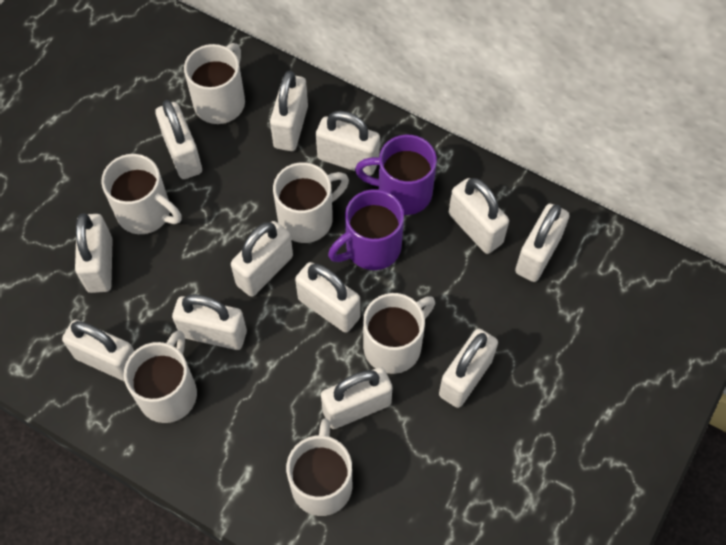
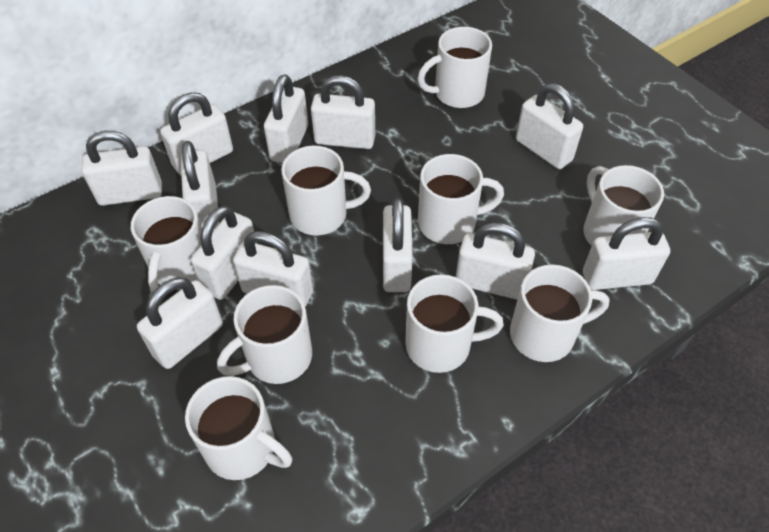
purple mug: [328,189,404,270] [355,135,437,215] = 2 -> none = 0
white mug: [101,154,182,234] [124,330,197,423] [184,43,245,124] [273,162,349,243] [286,418,352,516] [363,293,435,374] = 6 -> [131,196,202,293] [185,376,292,480] [217,285,312,384] [281,146,371,236] [405,274,504,373] [417,27,492,108] [418,154,504,244] [510,264,610,362] [583,165,664,246] = 9

